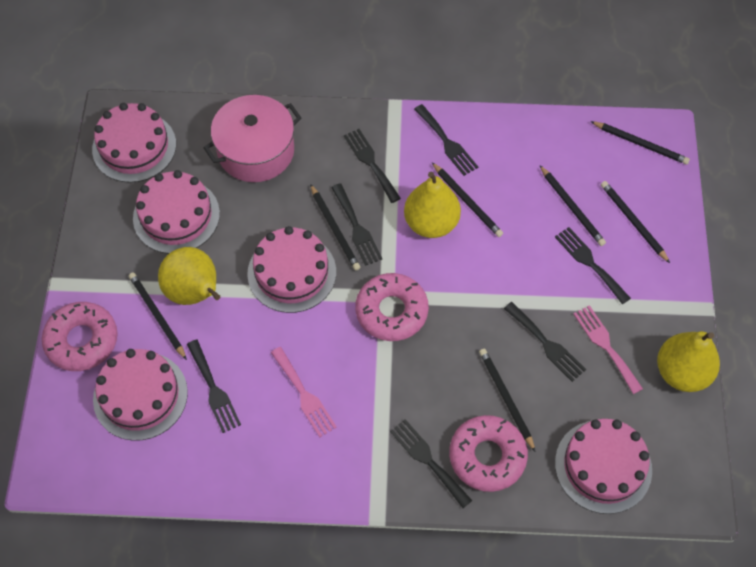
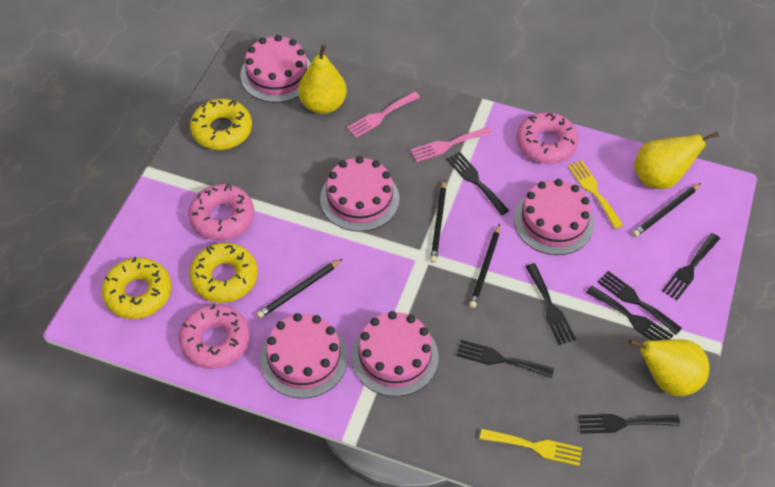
black pencil: [129,272,187,360] [310,184,360,270] [432,163,503,237] [479,349,536,452] [540,166,606,246] [590,121,690,165] [601,181,670,263] = 7 -> [257,259,342,319] [430,179,446,263] [469,224,500,308] [632,183,701,237] = 4
pink pot: [204,95,301,182] = 1 -> none = 0
yellow donut: none = 0 -> [102,257,171,319] [189,242,258,303] [190,99,252,150] = 3
yellow fork: none = 0 -> [480,429,582,466] [568,160,623,229] = 2

